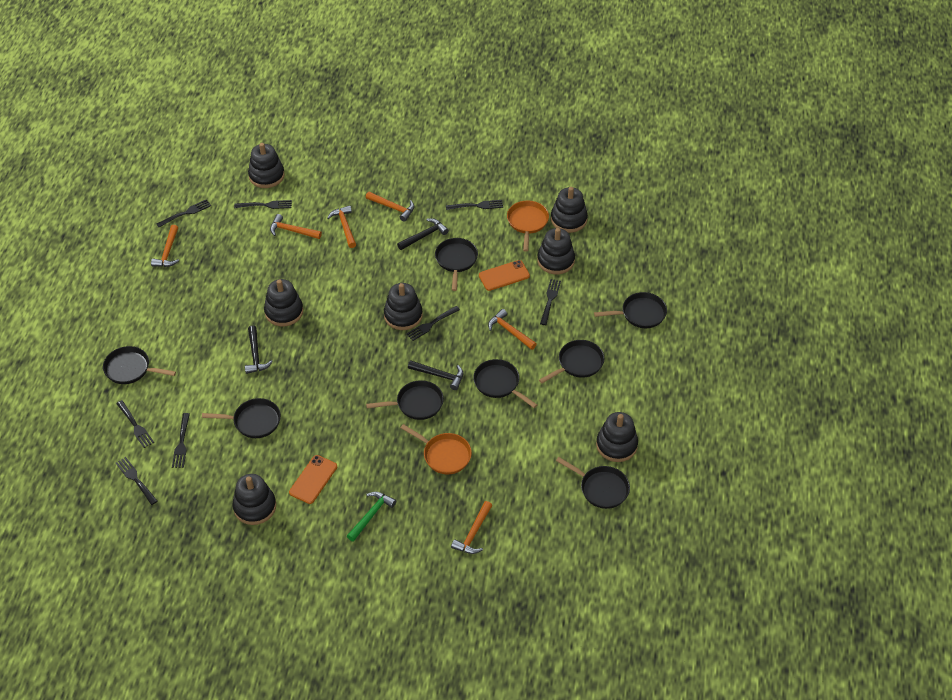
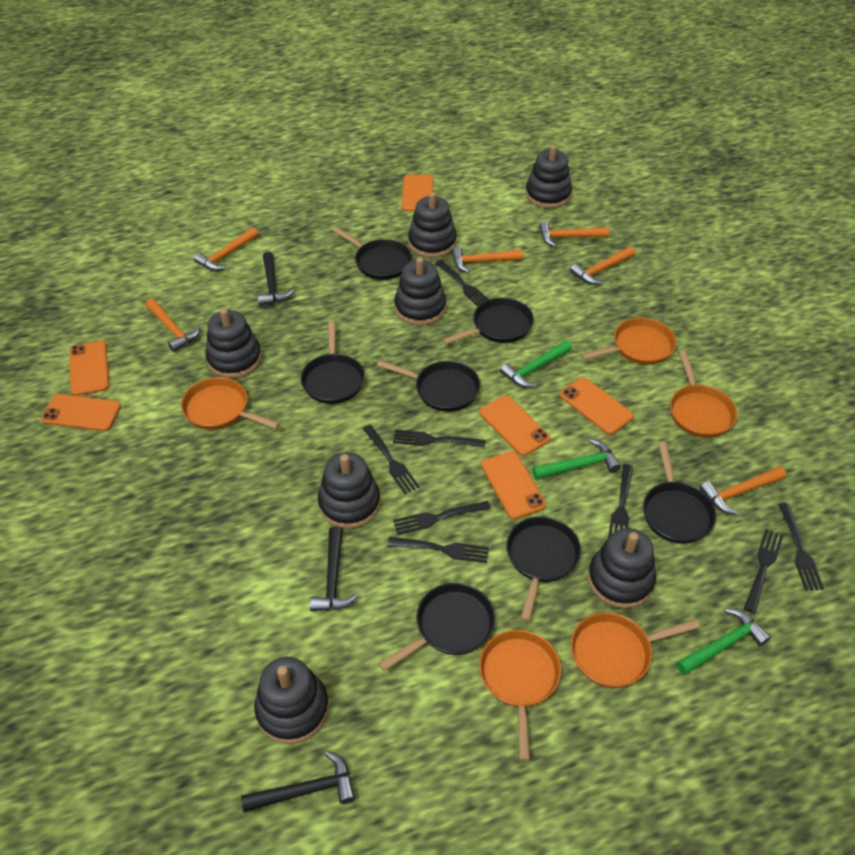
black pan: [103,346,176,384] [202,398,281,438] [366,380,444,420] [435,238,478,291] [473,359,537,408] [539,340,604,383] [556,457,630,509] [594,292,667,328] = 8 -> [301,321,365,404] [332,227,412,280] [377,360,480,412] [379,583,495,671] [442,298,534,344] [506,516,581,622] [643,442,716,544] = 7
green hammer: [347,491,396,542] = 1 -> [500,340,572,388] [532,439,621,480] [676,608,771,675] = 3
orange pan: [401,424,472,474] [507,201,549,252] = 2 -> [181,377,280,430] [479,630,561,761] [571,612,700,688] [581,318,676,365] [670,351,737,438] = 5
orange phone: [289,455,337,504] [479,260,530,291] = 2 -> [41,394,121,431] [69,341,109,396] [402,174,433,211] [480,395,550,456] [481,451,546,519] [560,377,634,435] = 6

